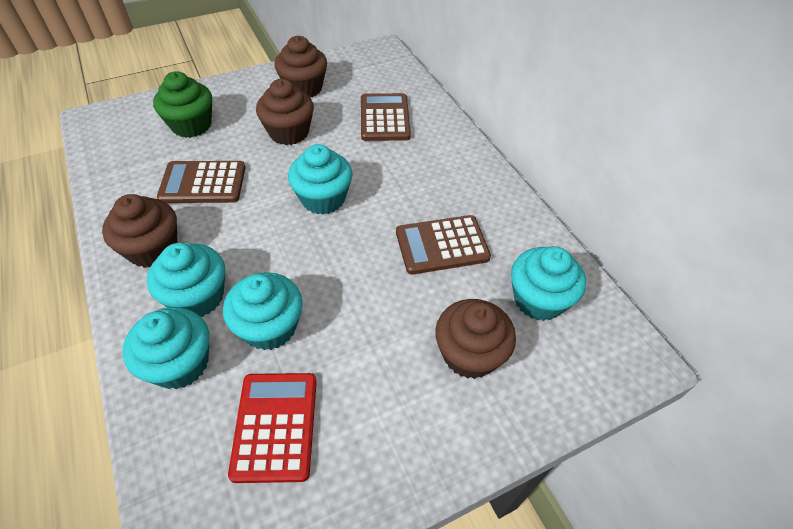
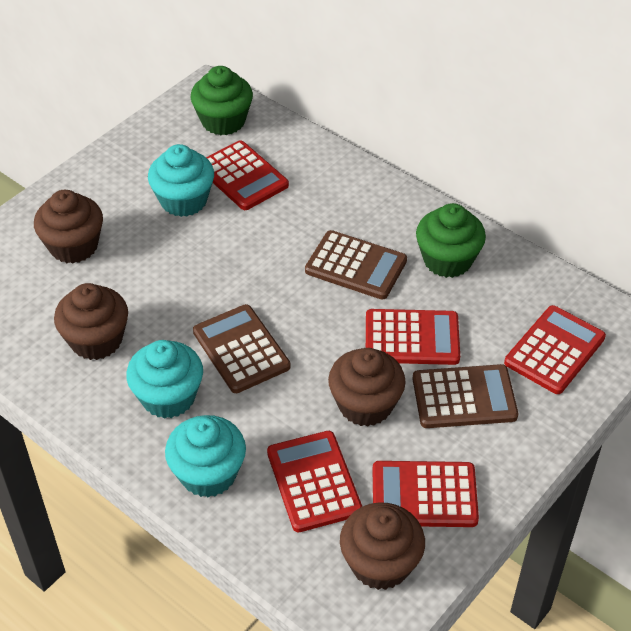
green cupcake: [153,71,212,138] = 1 -> [191,66,253,135] [416,203,486,278] = 2
red calculator: [228,373,317,483] = 1 -> [206,140,289,210] [267,431,362,532] [366,309,460,365] [373,461,479,527] [504,305,606,394] = 5
turquoise cupcake: [122,307,209,389] [147,243,225,317] [223,272,303,350] [288,144,352,215] [511,246,586,321] = 5 -> [126,340,203,419] [148,144,214,217] [165,415,246,497] = 3

